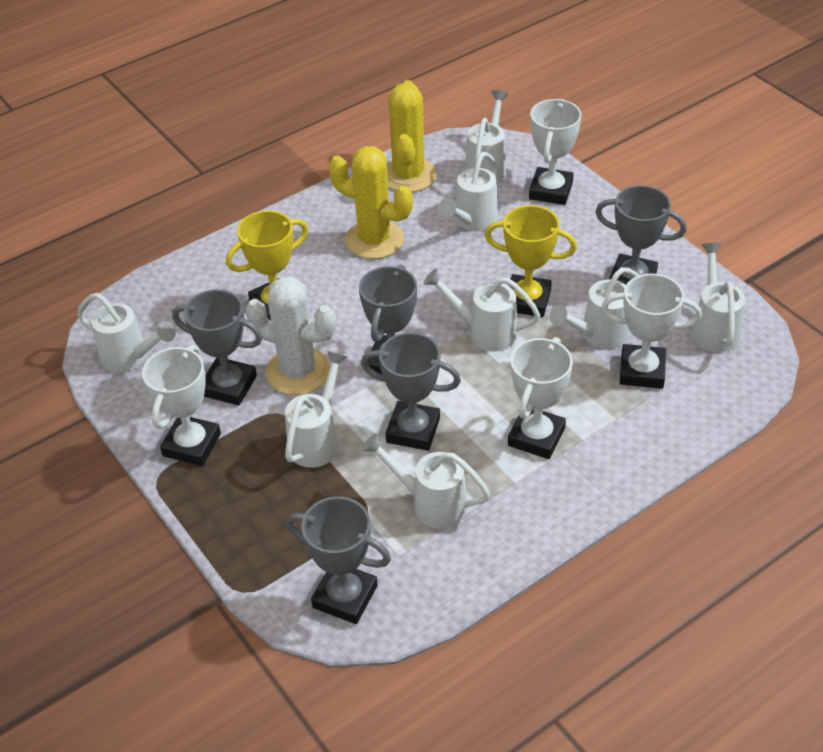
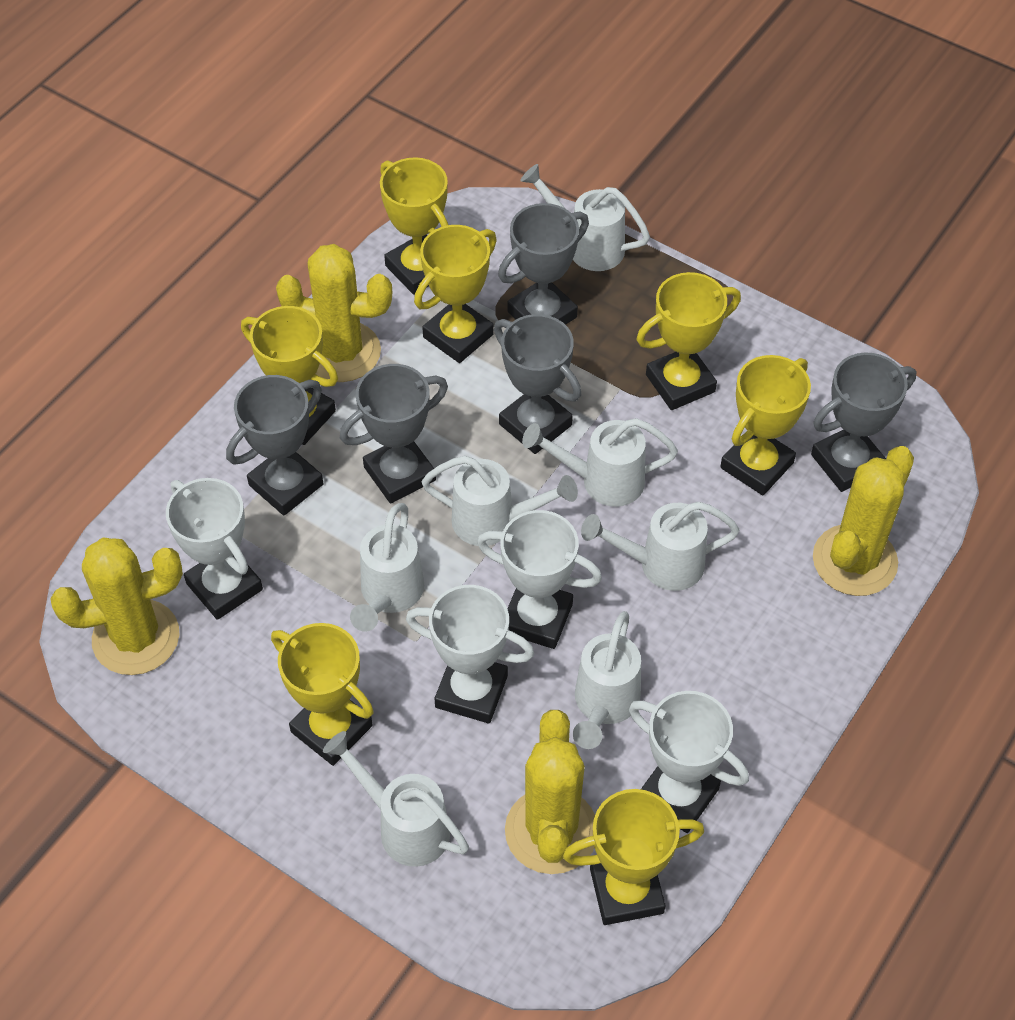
white cactus: [245,276,336,395] = 1 -> none = 0
white watering can: [77,293,176,372] [285,351,347,468] [361,433,490,529] [423,268,540,351] [438,152,498,231] [465,90,509,182] [549,267,639,349] [691,243,746,352] = 8 -> [323,731,469,867] [350,503,424,632] [422,456,578,546] [520,164,650,271] [522,418,678,507] [573,611,641,749] [581,502,740,591] = 7
yellow cactus: [329,146,413,259] [387,80,437,192] = 2 -> [51,538,183,675] [276,244,392,382] [505,710,595,874] [813,446,914,596] = 4
yellow trophy: [226,210,308,320] [485,205,577,317] = 2 -> [241,306,338,445] [271,623,374,766] [380,157,448,295] [414,225,497,363] [563,789,704,925] [636,272,741,410] [720,355,811,495] = 7

